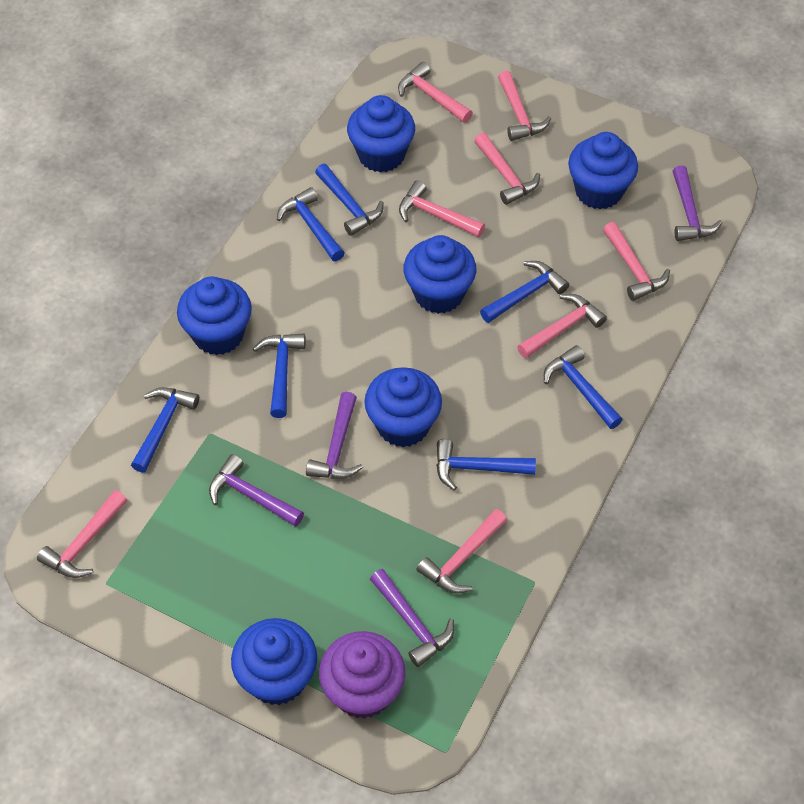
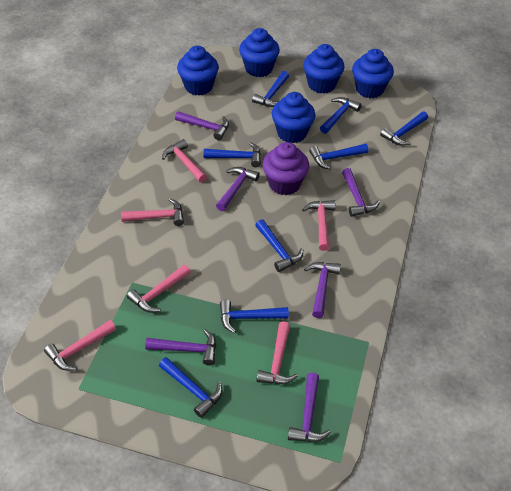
blue cupcake: [177,276,252,355] [231,618,317,705] [347,95,415,173] [364,367,442,447] [403,235,476,314] [568,132,638,209] = 6 -> [177,46,219,95] [239,28,280,77] [272,92,316,143] [303,44,344,93] [352,49,394,98] = 5
blue hammer: [131,387,199,473] [253,333,305,418] [277,187,345,261] [315,164,384,236] [436,439,536,490] [480,261,569,323] [544,345,623,429] = 7 -> [159,357,223,418] [204,142,261,167] [220,300,289,334] [252,71,289,107] [255,219,303,272] [309,144,368,169] [320,97,362,134] [380,111,428,146] = 8
pink hammer: [37,490,127,578] [398,62,473,123] [399,180,485,238] [416,509,507,593] [474,133,540,205] [498,71,551,141] [517,294,607,359] [603,222,670,301] = 8 -> [44,320,116,371] [121,198,184,226] [127,264,191,313] [162,139,207,183] [256,321,298,384] [302,200,336,251] = 6
purple hammer: [209,454,304,527] [306,392,363,479] [370,569,454,667] [673,165,723,241] = 4 -> [145,329,216,366] [175,111,229,140] [216,167,260,211] [288,373,331,442] [304,262,341,318] [342,168,380,217] = 6

